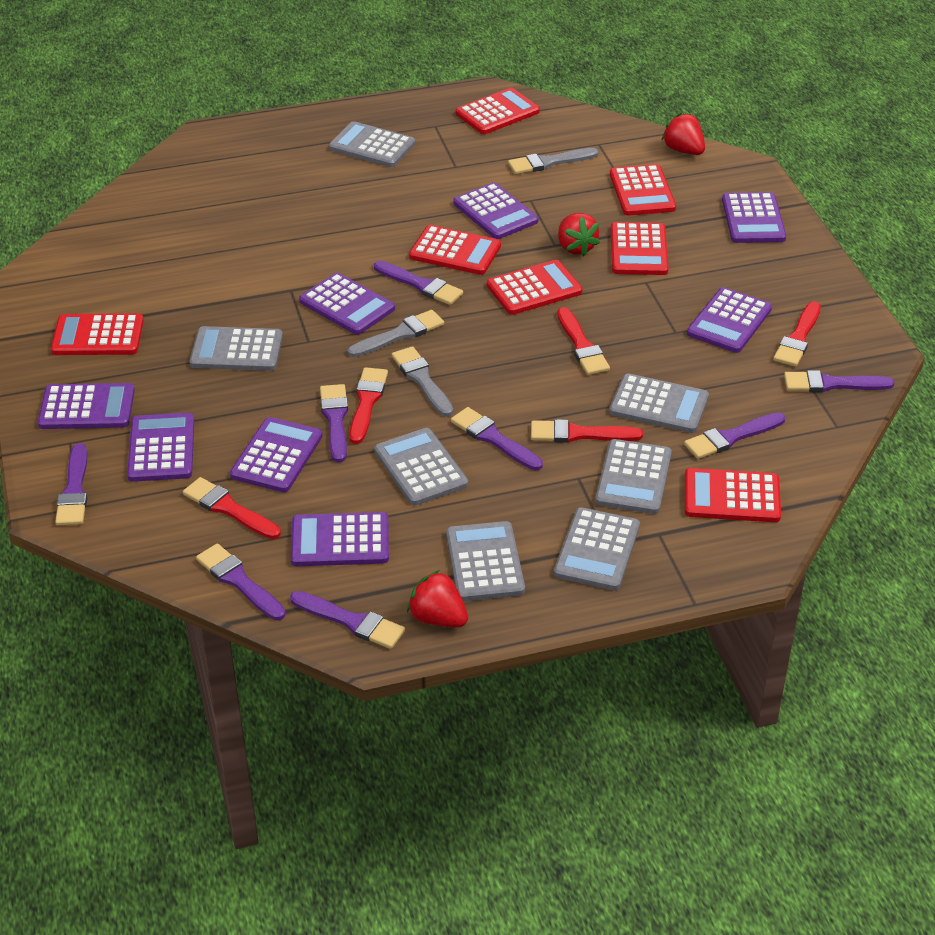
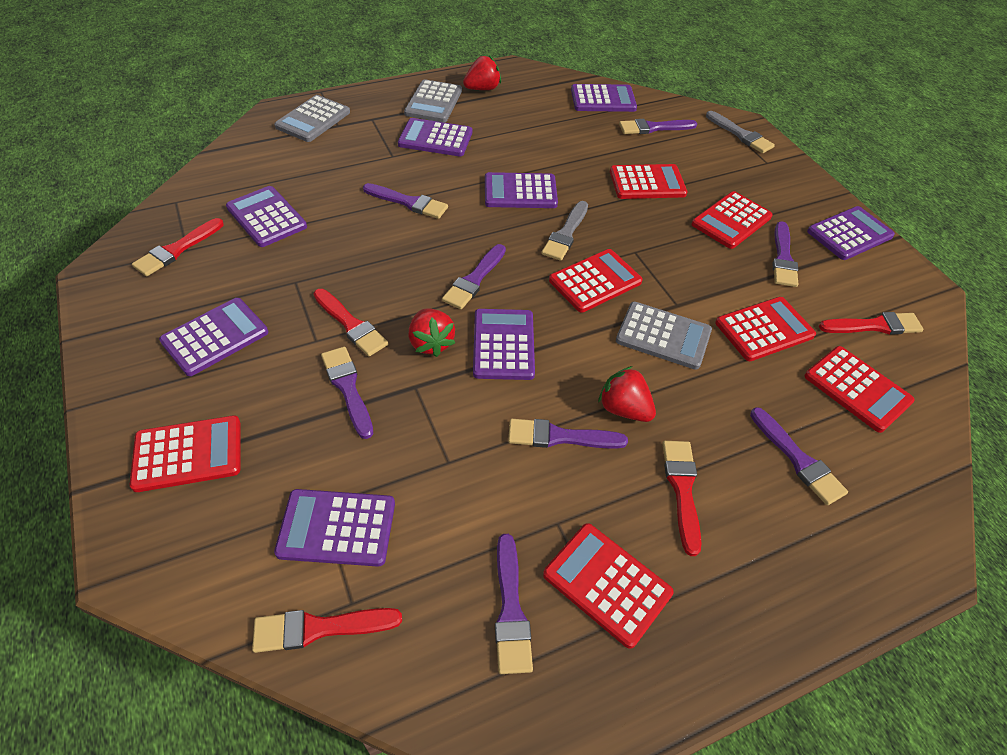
grey brush: [348,310,444,357] [392,346,453,417] [508,148,599,174] = 3 -> [542,201,588,261] [706,111,775,153] = 2
grey calculator: [190,326,283,371] [329,121,415,167] [374,428,468,506] [446,521,525,601] [554,507,640,590] [595,439,672,514] [609,373,709,433] = 7 -> [274,95,350,142] [404,79,462,122] [616,302,712,370] = 3

